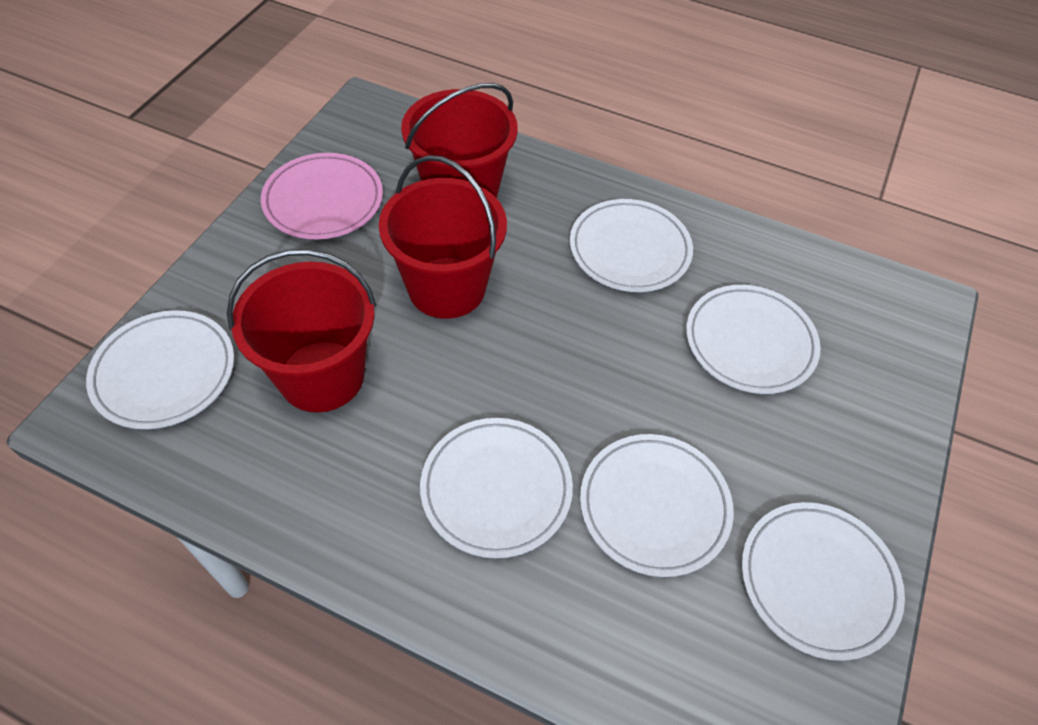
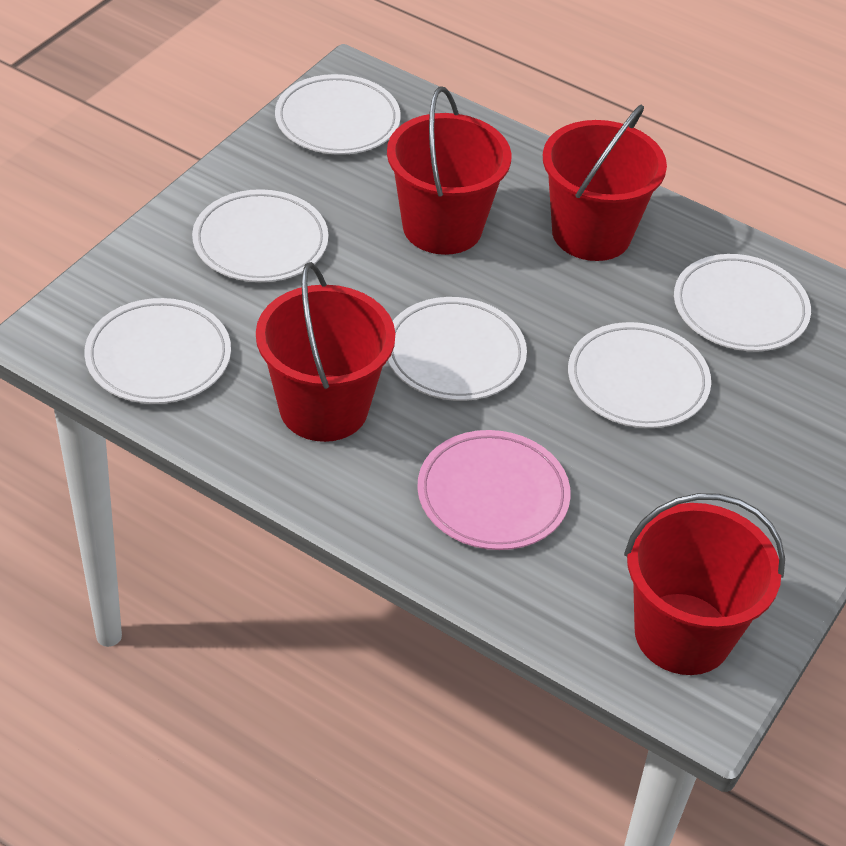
red bucket: [227,249,377,412] [379,155,507,319] [401,83,518,198] = 3 -> [256,262,395,442] [387,86,511,255] [543,105,667,261] [624,493,785,675] = 4

